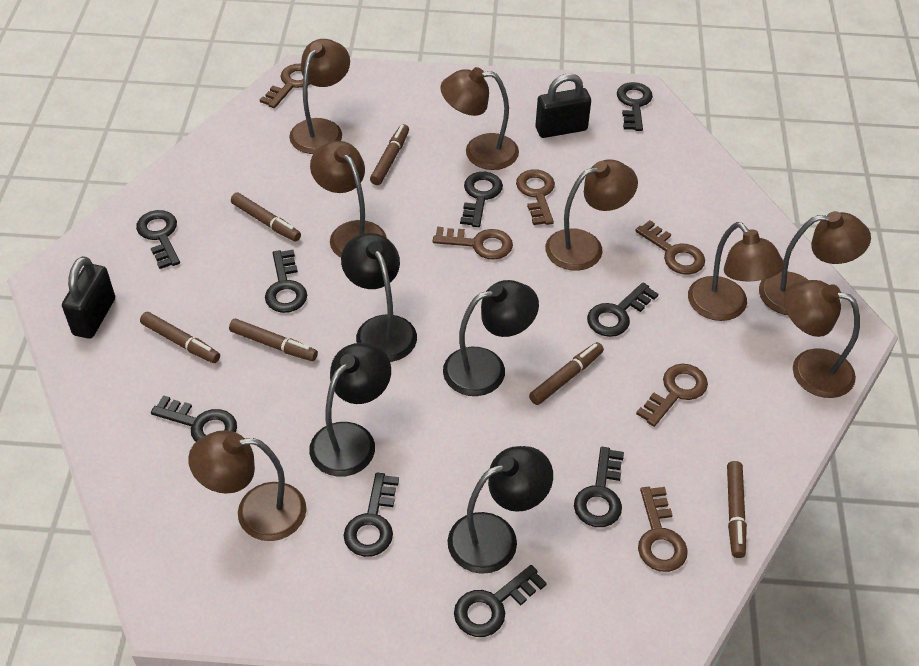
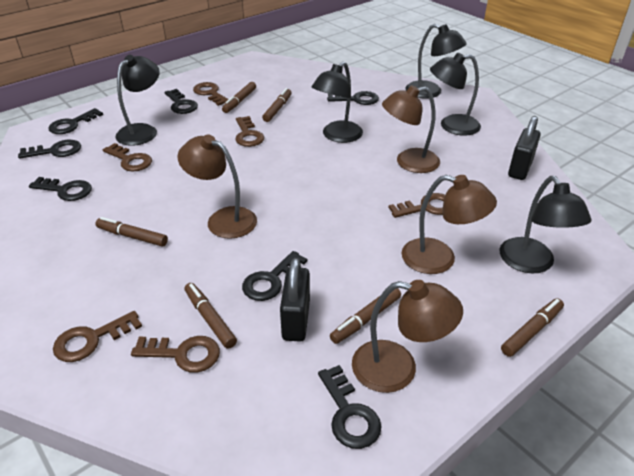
black key: [136,210,180,269] [151,395,237,442] [265,250,307,313] [343,473,399,557] [454,565,547,637] [460,172,503,227] [574,447,624,527] [587,282,658,337] [617,82,653,131] = 9 -> [18,140,81,159] [29,177,92,201] [48,108,103,134] [164,89,198,114] [242,251,307,301] [318,365,382,449] [327,91,379,105] = 7
black lamp: [309,342,391,477] [341,233,417,362] [443,280,539,396] [447,446,553,574] = 4 -> [115,55,160,146] [312,61,363,143] [405,24,467,99] [430,53,481,136] [499,176,591,274] = 5
brown lamp: [188,430,307,541] [289,39,350,154] [310,141,387,258] [440,67,519,170] [545,159,638,271] [688,222,784,321] [759,211,871,315] [784,280,860,398] = 8 -> [177,135,257,239] [352,280,463,393] [382,85,440,173] [402,175,497,274] = 4

